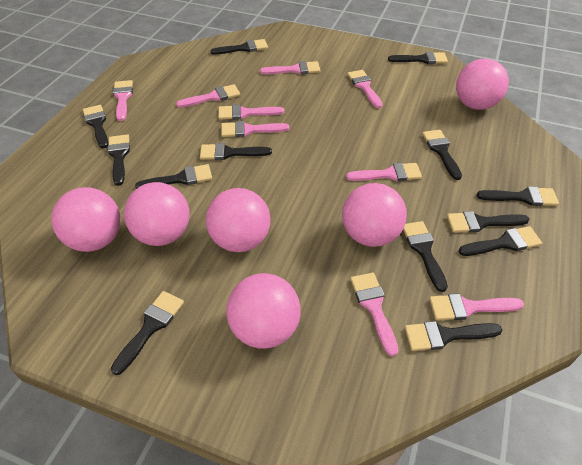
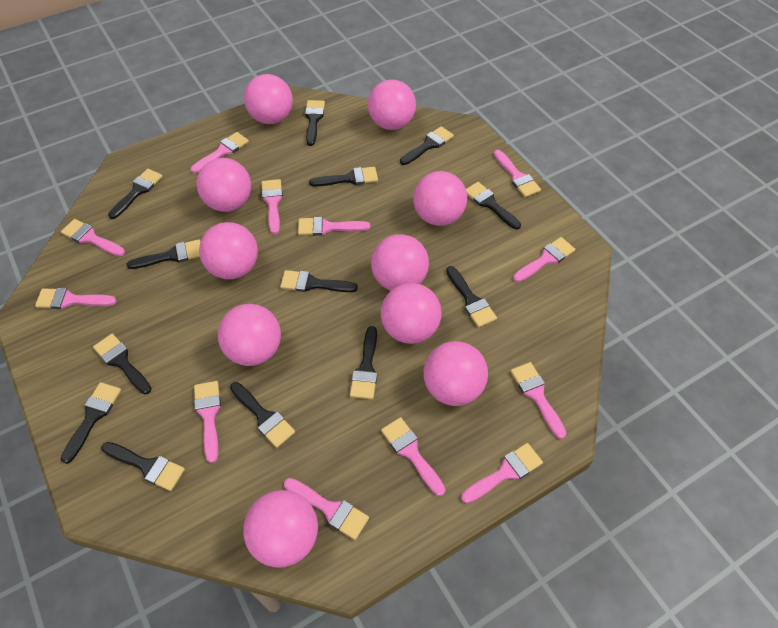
pink ball: [52,187,121,252] [124,182,189,246] [206,188,270,252] [226,273,301,349] [342,183,407,247] [456,59,509,110] = 6 -> [196,158,251,212] [199,222,258,279] [218,304,281,366] [243,490,318,568] [244,74,293,124] [368,79,416,130] [371,234,429,291] [381,283,442,344] [413,171,467,226] [423,341,488,406] = 10
pink brush: [113,80,133,121] [176,84,240,108] [218,104,284,120] [221,121,289,137] [260,61,320,74] [346,163,422,181] [347,70,383,108] [350,273,399,356] [429,294,524,320] = 9 -> [35,288,117,309] [61,219,125,256] [191,132,249,173] [194,381,221,463] [261,179,283,234] [284,478,369,540] [298,217,370,236] [381,417,445,496] [461,443,543,503] [494,150,541,197] [511,362,567,439] [513,237,575,282] = 12

